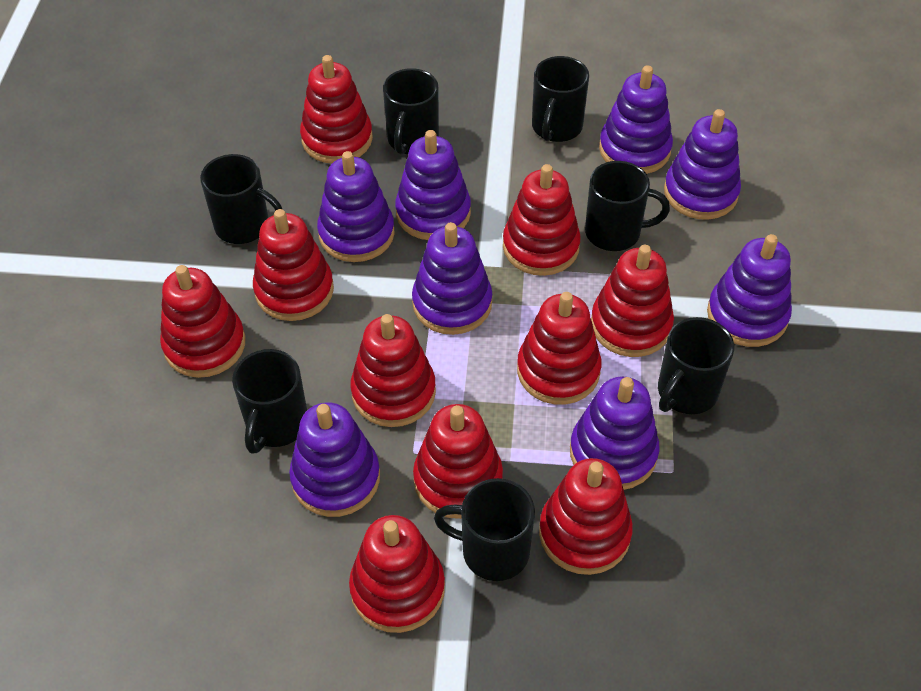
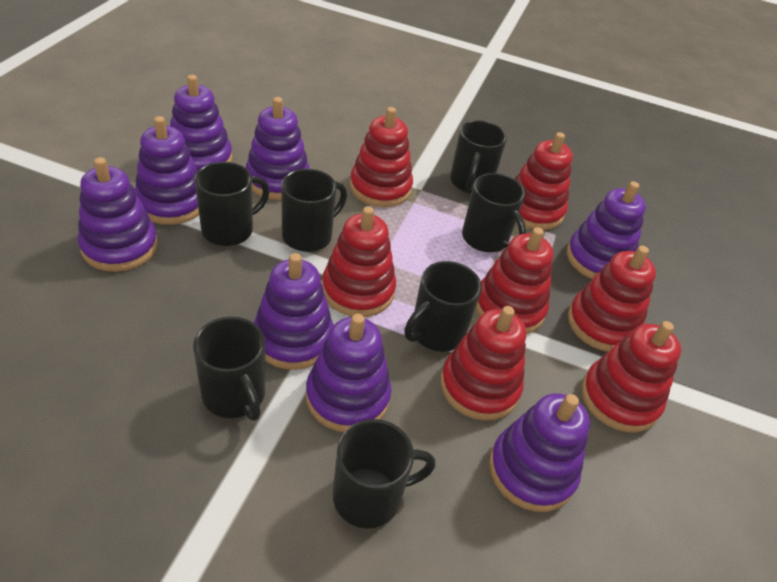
red stacking toy: [160,265,245,378] [253,209,334,321] [300,55,373,164] [349,515,445,633] [350,314,436,427] [413,404,503,519] [503,164,581,276] [517,292,601,405] [539,458,633,575] [591,245,674,357] = 10 -> [322,206,396,317] [350,107,413,207] [440,306,526,421] [476,227,553,334] [515,132,573,230] [568,246,656,352] [582,321,681,432] = 7

